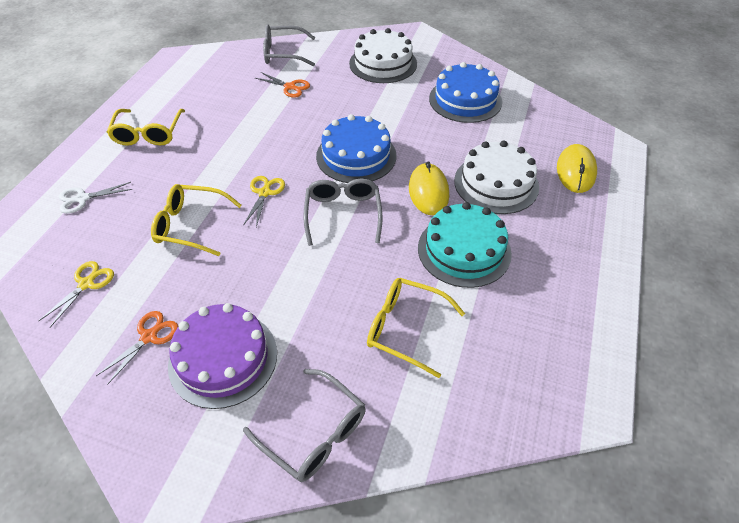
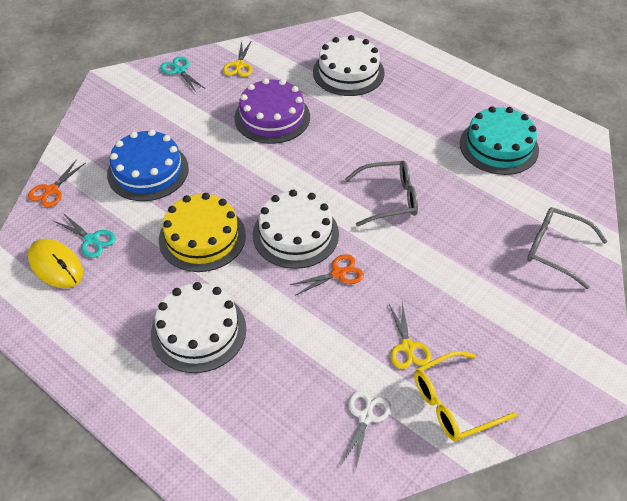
blue cake: [316,114,397,183] [429,62,502,123] = 2 -> [107,130,189,201] = 1
grey glasses: [243,369,366,482] [263,24,315,66] [303,178,383,246] = 3 -> [345,161,418,226] [527,207,608,289] = 2
turquoise scissors: none = 0 -> [54,213,116,258] [160,57,204,92] = 2
white cake: [349,28,417,83] [454,141,539,214] = 2 -> [151,282,246,373] [253,190,339,269] [313,35,385,96] = 3
yellow cake: none = 0 -> [159,193,246,272] = 1
yellow glasses: [107,109,185,146] [151,184,242,256] [367,278,465,378] = 3 -> [414,351,517,442] = 1
yellow mouse: [409,161,449,215] [557,144,597,193] = 2 -> [28,239,83,288] = 1

